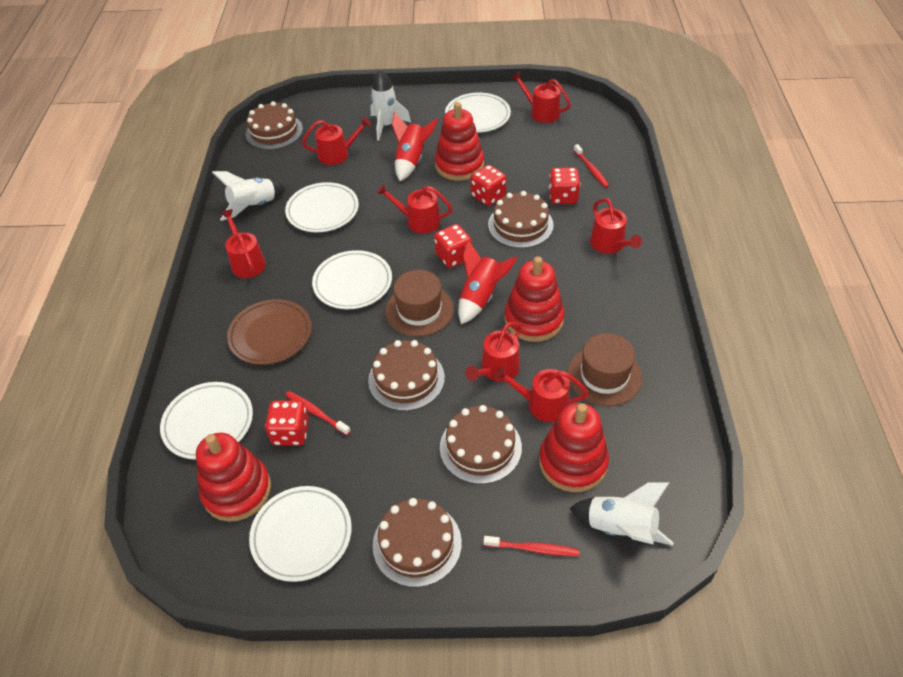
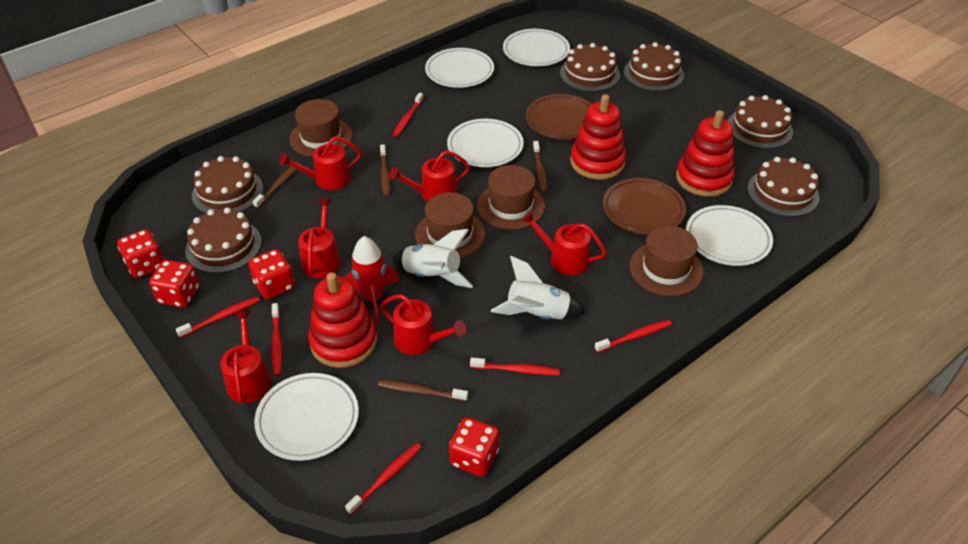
brown cake: [245,101,303,150] [368,340,445,411] [373,498,462,587] [440,405,522,484] [488,191,554,248] = 5 -> [185,207,262,273] [192,156,263,213] [560,43,620,92] [624,42,684,91] [728,95,793,149] [747,157,820,217] = 6
brown hat: [385,270,454,336] [567,333,643,406] = 2 -> [289,99,353,157] [415,192,485,258] [477,165,545,230] [629,226,704,296] = 4
brown plate: [227,299,312,365] = 1 -> [525,94,591,140] [603,178,686,235] = 2
brown toothbrush: none = 0 -> [252,162,300,208] [378,380,468,401] [380,144,390,197] [533,141,547,193] = 4
red rocket: [392,112,438,181] [458,240,517,324] = 2 -> [345,236,400,324] = 1
red stacking toy: [196,433,271,522] [435,102,484,181] [504,256,564,342] [539,403,609,492] = 4 -> [308,272,377,368] [570,94,626,180] [676,110,735,197] = 3
red toothbrush: [285,391,351,435] [484,536,579,556] [574,144,609,188] = 3 -> [176,297,260,338] [271,303,282,376] [345,443,422,515] [393,93,424,137] [470,358,560,375] [594,320,672,353] = 6
red watering can: [221,209,266,278] [302,117,371,165] [377,184,453,233] [465,322,521,382] [494,366,589,422] [511,72,571,123] [590,198,642,254] = 7 -> [220,311,271,403] [279,136,362,190] [298,199,341,278] [380,294,466,355] [389,150,470,202] [522,211,607,275] = 6
white rocket: [212,171,286,221] [370,69,411,141] [569,482,674,546] = 3 -> [391,229,473,288] [491,256,586,319] = 2

